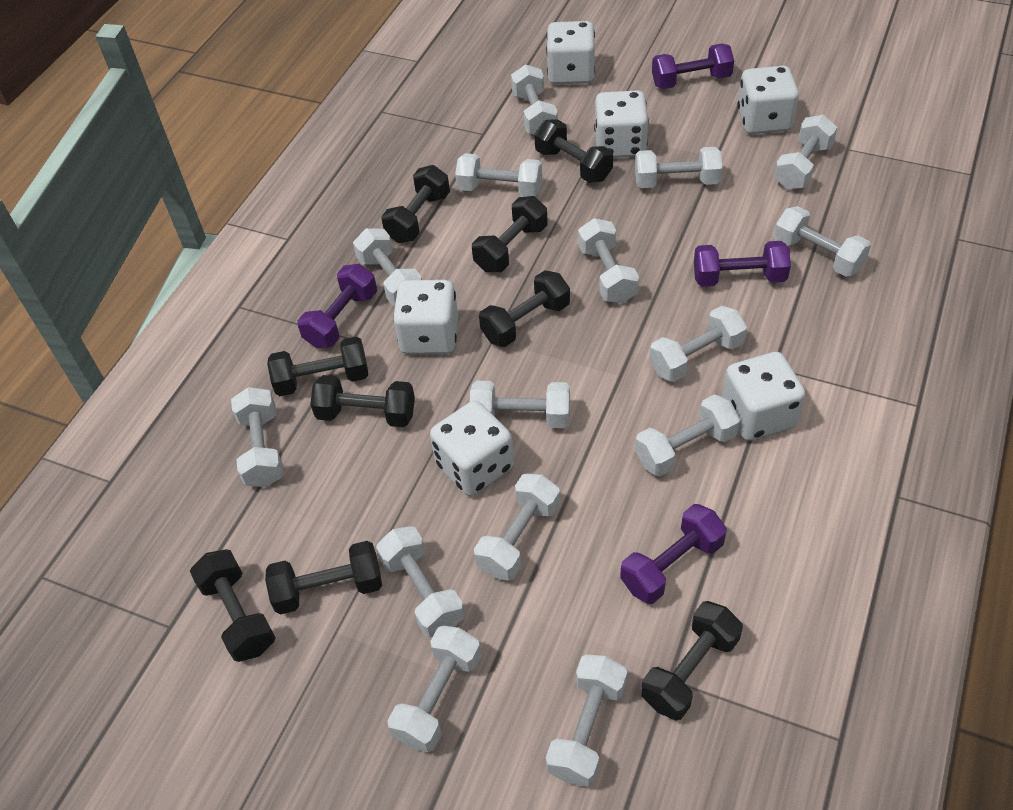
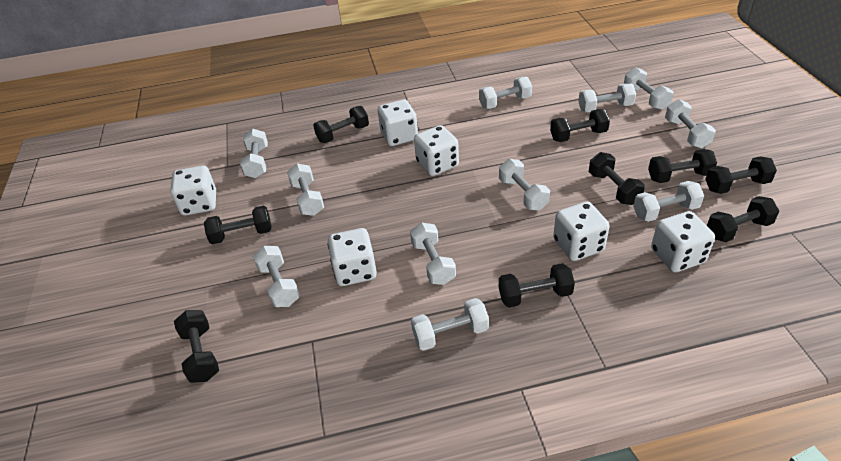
purple dumbbell: [297,264,377,348] [620,504,727,604] [652,44,734,89] [694,241,791,287] = 4 -> none = 0
white dumbbell: [231,387,284,487] [353,228,422,306] [376,526,465,637] [387,625,482,752] [455,153,542,197] [470,381,570,428] [474,473,560,581] [511,64,558,134] [546,654,627,787] [578,218,639,304] [635,147,722,188] [635,394,741,476] [649,306,747,382] [774,115,837,190] [774,206,871,277] = 15 -> [240,128,268,178] [253,246,300,307] [287,164,324,216] [410,222,456,285] [411,298,489,351] [479,76,532,109] [499,159,550,211] [578,83,636,112] [624,67,673,110] [633,181,704,222] [665,99,716,149] = 11

